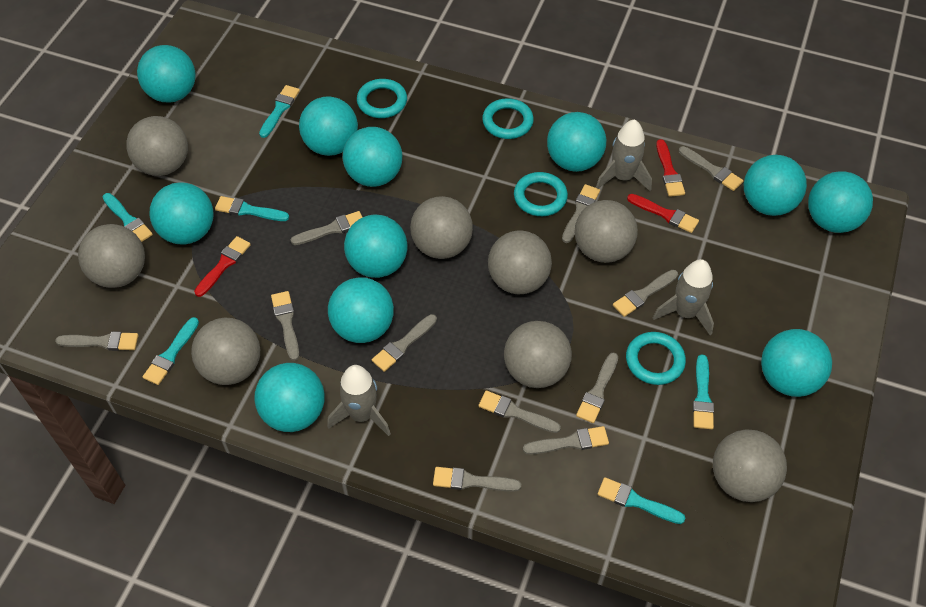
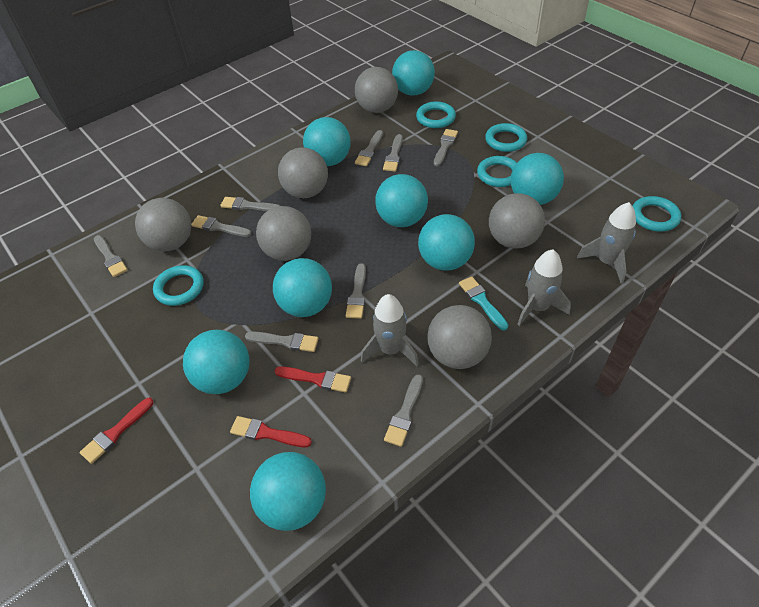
grey ball: [78,224,145,288] [126,116,188,176] [191,318,260,385] [410,196,473,259] [488,231,552,294] [504,321,572,388] [575,200,638,263] [713,429,787,502] = 8 -> [135,198,191,251] [256,206,311,261] [278,147,328,198] [355,67,398,113] [427,305,492,369] [489,193,545,249] = 6
grey brush: [55,331,138,351] [271,291,299,361] [291,211,362,245] [372,314,437,372] [433,467,521,492] [479,391,561,433] [523,426,609,455] [562,184,600,243] [576,352,618,423] [613,270,678,317] [679,146,744,191] = 11 -> [94,235,128,277] [191,215,251,237] [220,197,280,211] [245,331,319,352] [346,263,366,319] [355,130,383,166] [383,134,403,172] [384,374,423,447] [434,129,458,166] = 9
turquoise ball: [137,45,195,103] [149,182,213,245] [254,363,325,432] [299,96,358,156] [328,277,394,343] [343,127,402,187] [344,215,408,278] [547,112,606,172] [744,155,807,216] [761,329,832,397] [808,171,873,233] = 11 -> [183,330,250,394] [250,452,326,531] [273,258,332,317] [303,117,351,166] [375,174,428,227] [392,50,435,95] [418,214,475,271] [510,153,564,205] = 8
turquoise brush: [103,193,153,242] [143,317,199,385] [215,196,289,221] [259,85,300,138] [598,477,685,524] [693,355,714,429] = 6 -> [459,276,508,331] = 1
turquoise ring: [357,79,407,118] [482,98,534,139] [514,172,568,216] [626,332,686,385] = 4 -> [153,265,204,306] [416,102,456,128] [477,156,517,187] [485,123,527,152] [633,196,681,232] = 5

